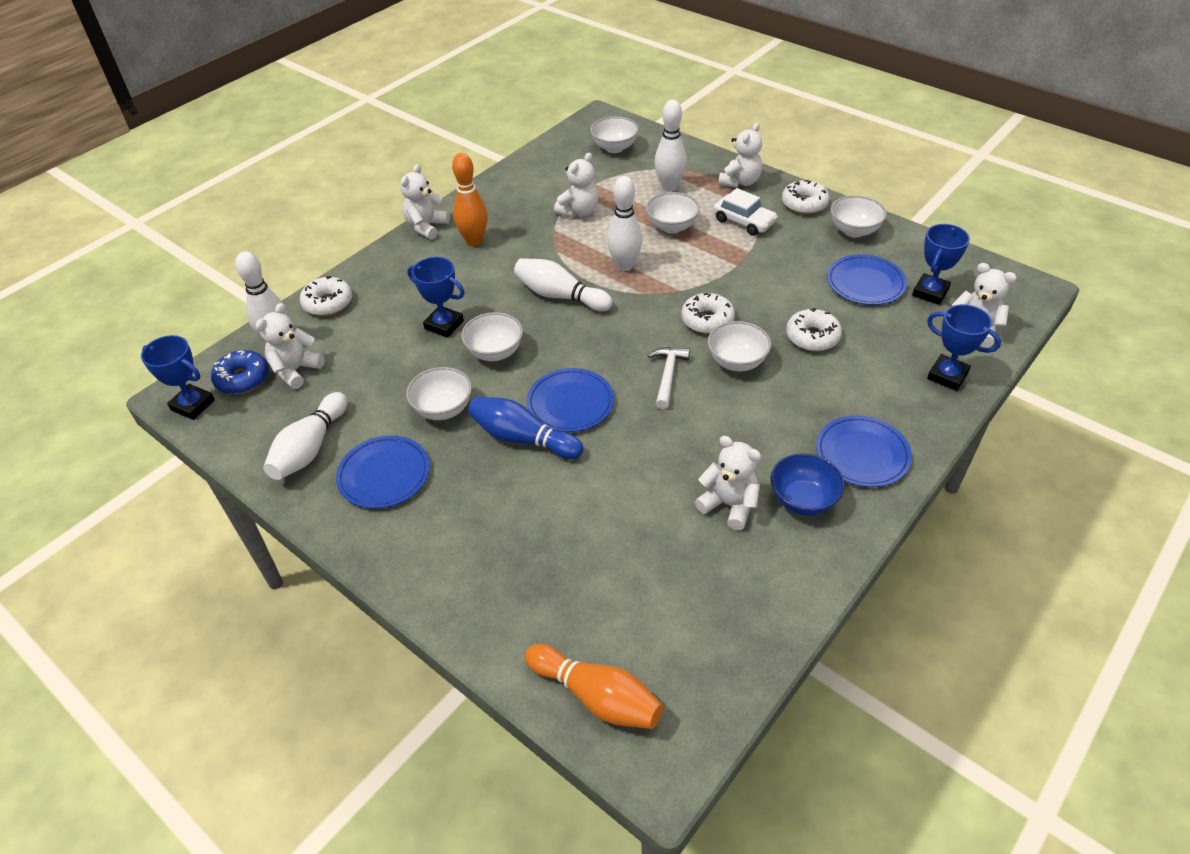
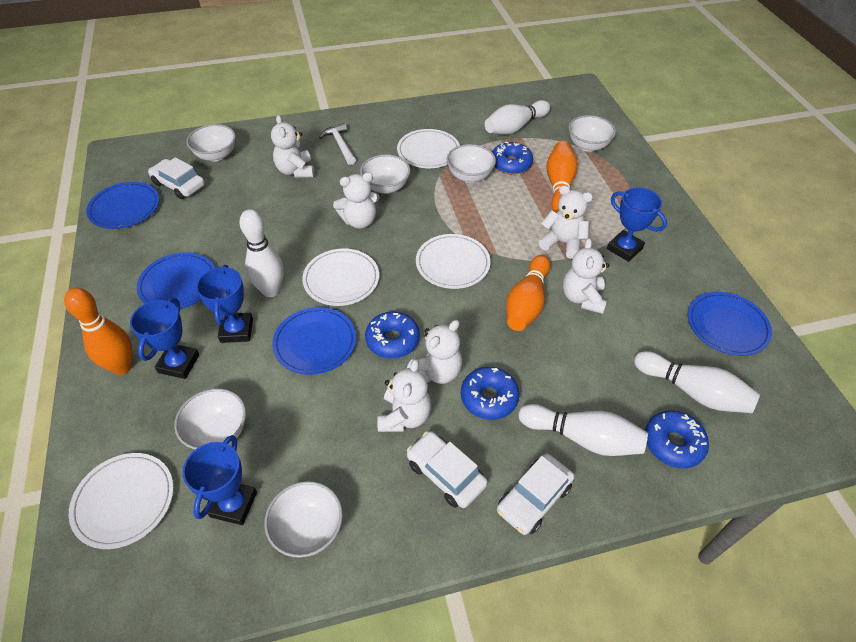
blue bowl: [771,453,845,516] = 1 -> none = 0
blue bowling pin: [468,396,584,459] = 1 -> none = 0
blue donut: [211,350,269,394] = 1 -> [365,311,420,359] [461,367,519,420] [492,141,533,174] [645,410,709,468] = 4
orange bowling pin: [452,153,488,246] [525,644,663,729] = 2 -> [64,288,133,375] [506,255,550,331] [546,141,578,213] = 3
white bowling pin: [235,251,288,342] [263,392,347,480] [514,258,613,311] [607,176,642,271] [654,100,687,191] = 5 -> [239,209,284,297] [485,100,550,135] [518,404,648,456] [634,351,760,413] = 4
white car: [713,188,778,236] = 1 -> [148,157,205,199] [407,431,487,508] [497,454,574,535] = 3
white donut: [300,276,352,316] [681,293,735,334] [782,180,830,214] [786,308,842,351] = 4 -> none = 0
white plate: none = 0 -> [69,453,174,549] [302,249,379,306] [397,129,460,168] [416,234,491,289] = 4

